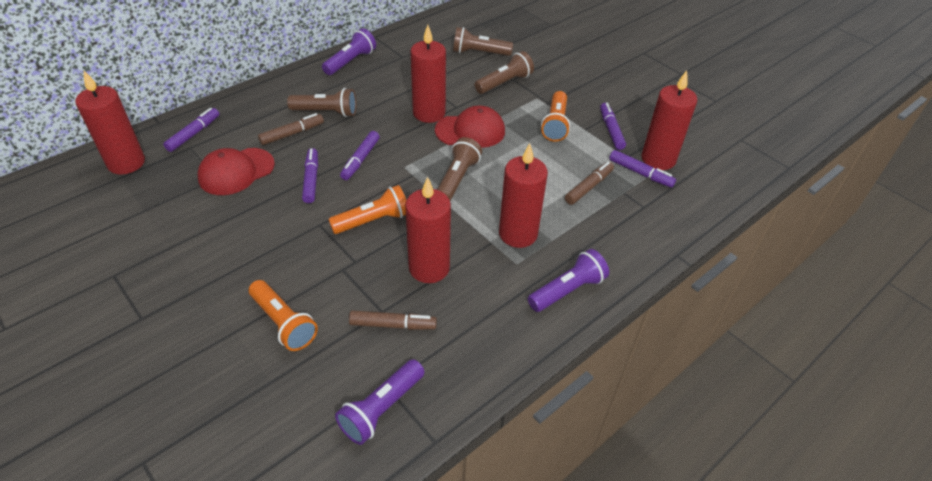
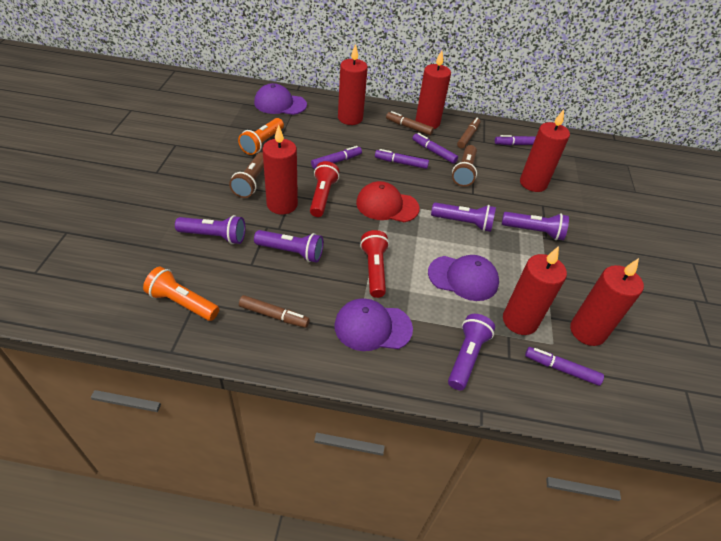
brown flashlight: [287,88,357,117] [437,137,482,201] [453,27,513,56] [475,51,534,94] = 4 -> [229,152,264,198] [452,145,477,187] = 2
orange flashlight: [249,280,318,351] [328,185,407,234] [541,91,571,142] = 3 -> [143,267,219,321] [238,118,284,155] = 2
purple cap: none = 0 -> [254,83,307,115] [334,298,413,351] [428,255,499,301] = 3
purple flashlight: [322,28,376,75] [335,359,425,445] [528,249,609,312] = 3 -> [175,215,245,244] [254,230,324,263] [431,203,496,232] [448,314,495,390] [502,212,569,240] = 5
red candle: [75,71,145,175] [405,177,451,283] [411,25,446,123] [499,143,548,248] [642,70,697,170] = 5 -> [263,125,298,214] [338,44,368,125] [415,50,451,129] [503,246,567,335] [520,109,570,192] [570,258,644,346] = 6
red cap: [198,148,275,195] [435,106,505,148] = 2 -> [356,181,419,222] = 1
red flashlight: none = 0 -> [310,161,339,217] [360,230,389,298] = 2

